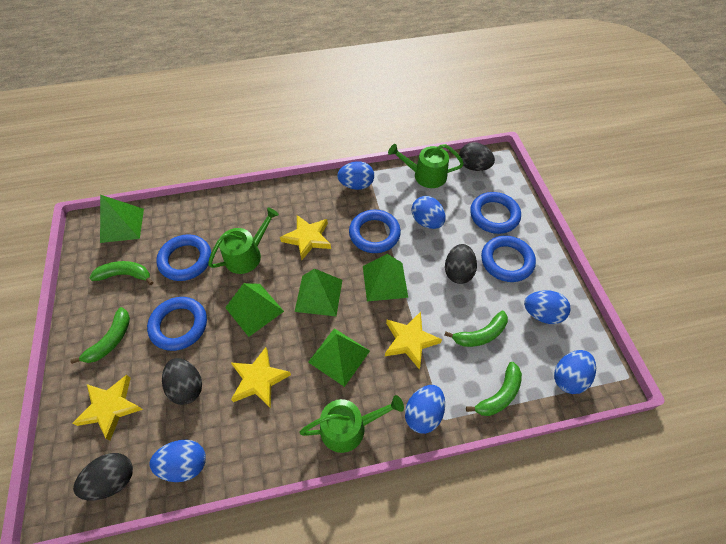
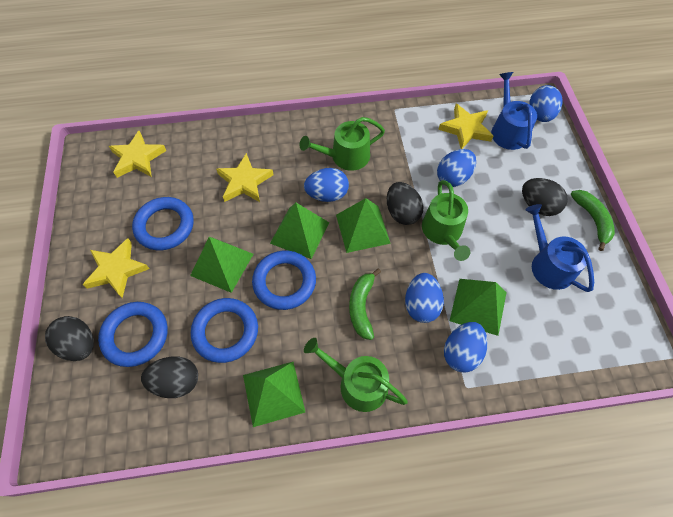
blue egg: [150,440,206,482] [337,161,374,190] [405,385,445,434] [412,196,446,229] [524,290,570,324] [554,350,596,394] = 6 -> [304,168,349,202] [405,273,444,323] [437,149,476,187] [444,322,487,373] [529,85,563,122] = 5
blue ring: [147,297,207,351] [156,234,211,281] [349,210,401,253] [470,192,521,234] [481,236,536,282] = 5 -> [98,302,168,367] [132,197,194,250] [191,298,258,363] [252,251,316,310] = 4
blue watering can: none = 0 -> [491,72,537,150] [525,204,594,292] = 2
green banana: [70,307,130,364] [89,261,153,285] [445,311,508,347] [466,362,522,416] = 4 -> [349,268,381,340] [571,190,615,251] = 2

